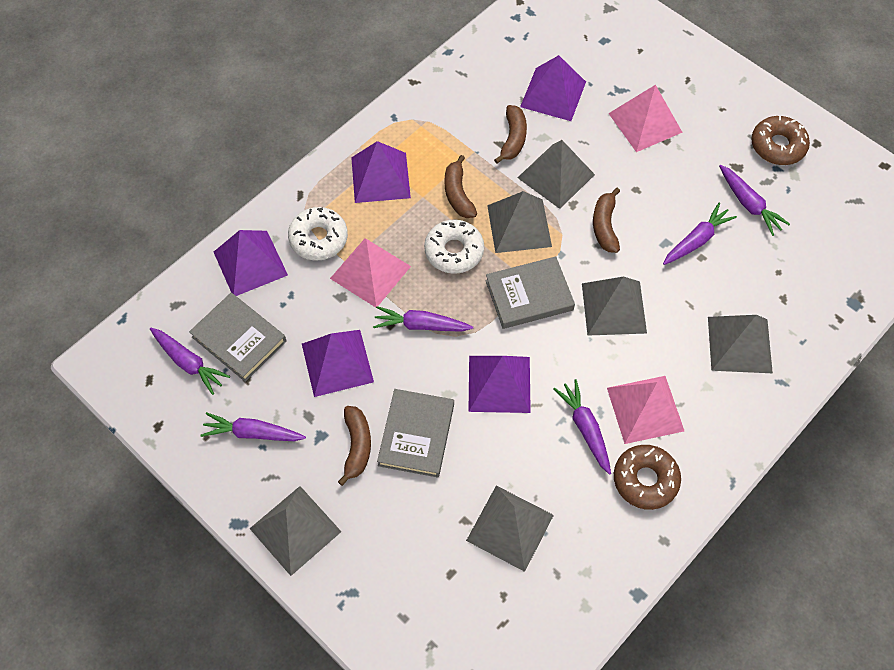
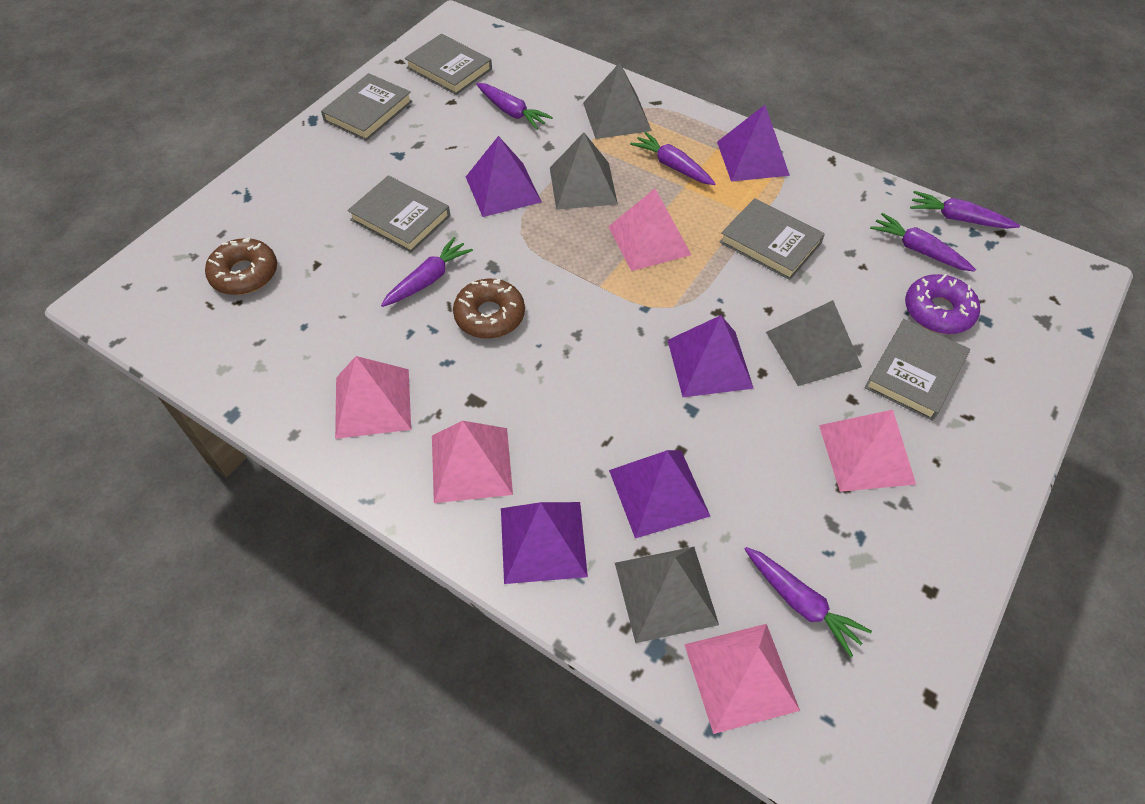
brown banana: [338,406,371,486] [445,155,477,218] [494,105,527,164] [593,188,620,253] = 4 -> none = 0
grey book: [189,293,286,382] [377,389,454,477] [485,256,575,329] = 3 -> [321,73,413,141] [347,175,450,253] [405,34,492,95] [720,198,825,280] [865,319,970,421] = 5
grey pyramid: [249,486,342,576] [466,486,554,572] [487,191,552,253] [517,140,595,209] [582,276,647,336] [708,315,773,373] = 6 -> [550,132,618,210] [583,63,652,139] [615,547,719,643] [766,300,862,386] = 4
pink pyramid: [330,238,411,307] [607,376,684,444] [608,85,683,152] = 3 -> [335,356,411,439] [432,421,513,503] [608,188,691,271] [684,624,800,734] [819,410,916,492] = 5
purple donut: none = 0 -> [905,274,980,334] = 1
white donut: [288,207,348,261] [424,219,484,274] = 2 -> none = 0

